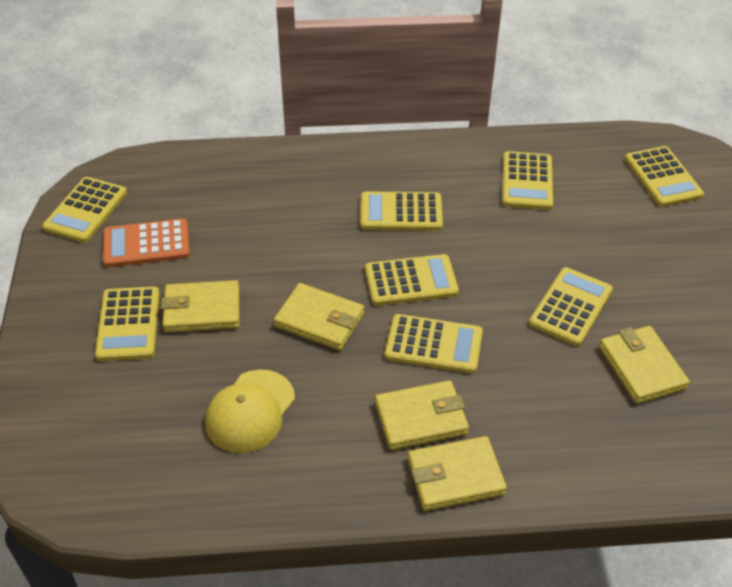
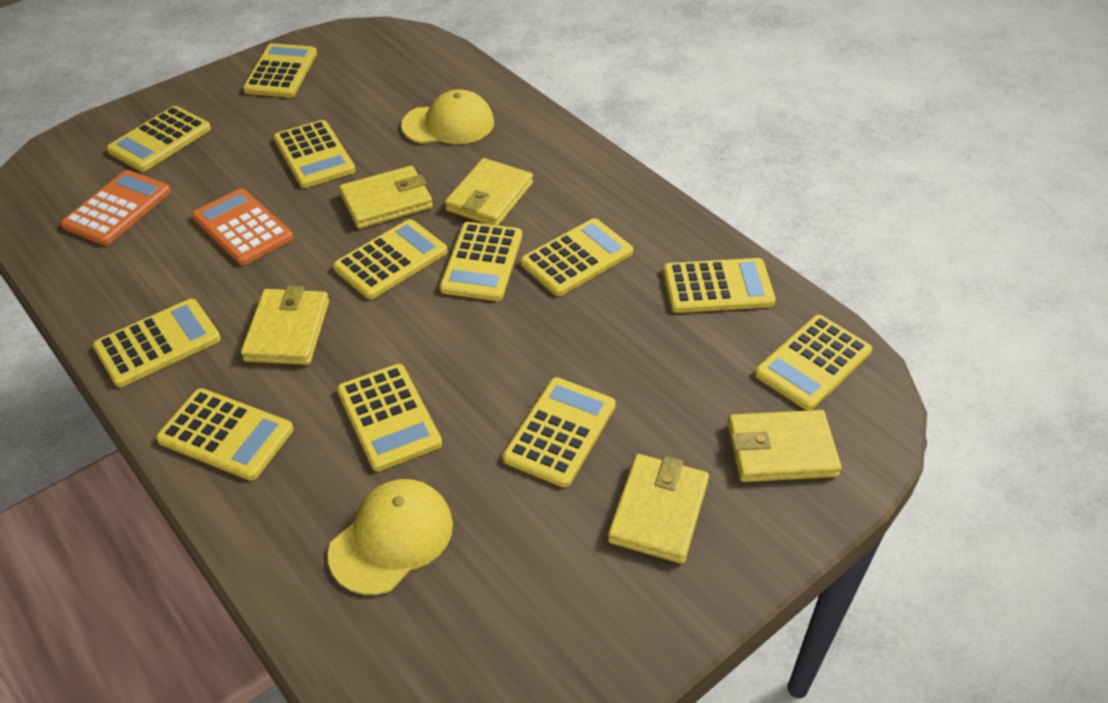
orange calculator: [103,219,190,267] = 1 -> [61,170,171,245] [192,189,293,265] = 2
yellow calculator: [42,177,127,243] [95,287,160,361] [361,191,443,231] [365,254,459,306] [385,314,483,374] [502,151,553,210] [529,267,613,346] [625,146,704,207] = 8 -> [93,299,221,387] [106,106,211,172] [156,388,293,481] [243,43,317,97] [274,120,356,188] [333,219,448,299] [337,364,442,471] [440,222,522,301] [503,377,616,487] [521,218,633,296] [663,258,776,313] [755,315,872,411] = 12
yellow cap: [205,369,295,453] = 1 -> [328,479,453,595] [401,89,494,144] = 2

